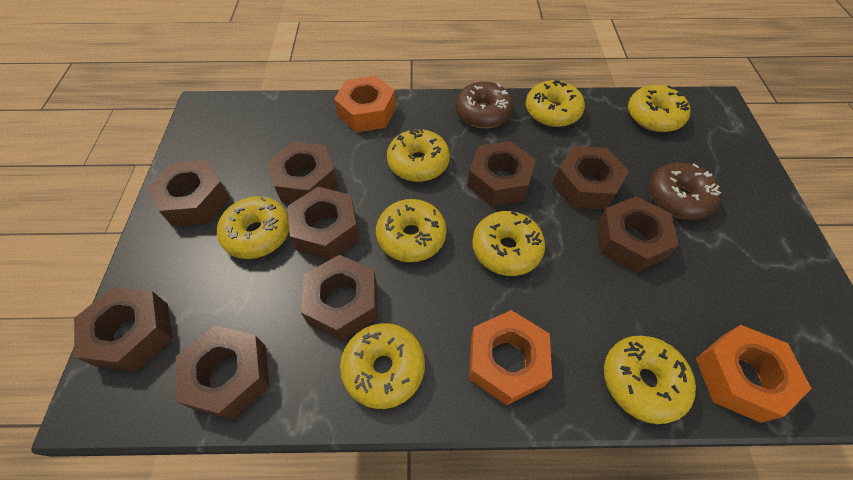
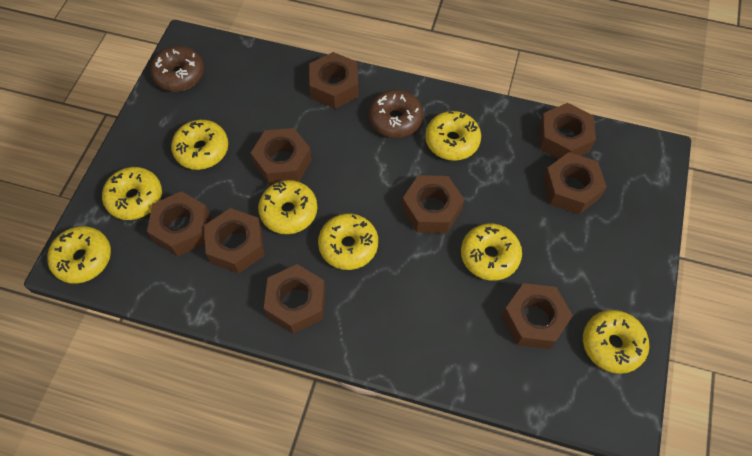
orange nut: [334,76,396,132] [469,310,552,405] [696,325,812,423] = 3 -> none = 0

